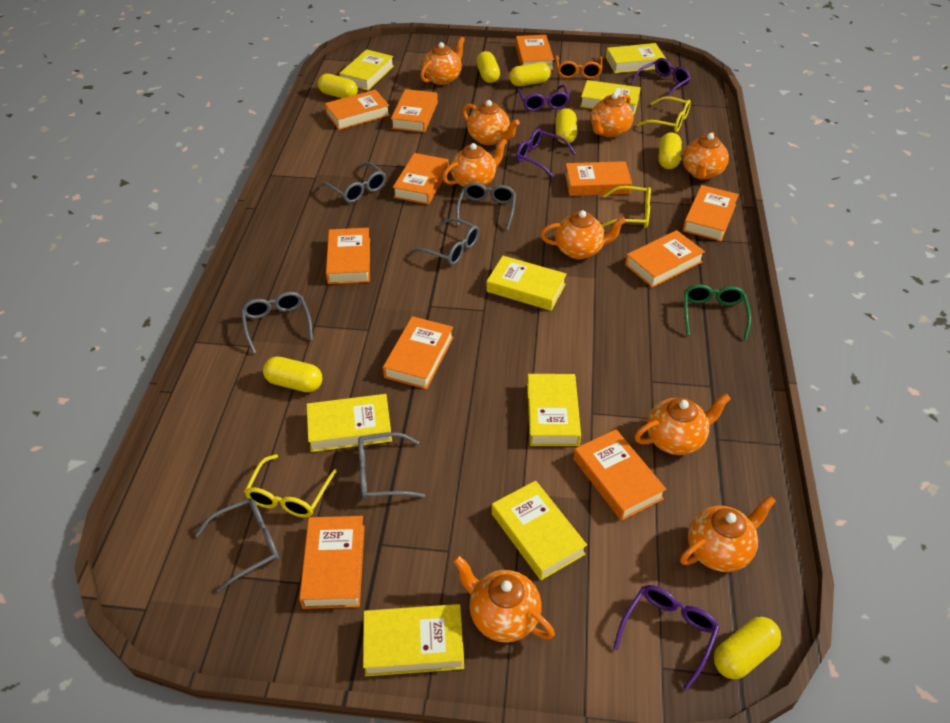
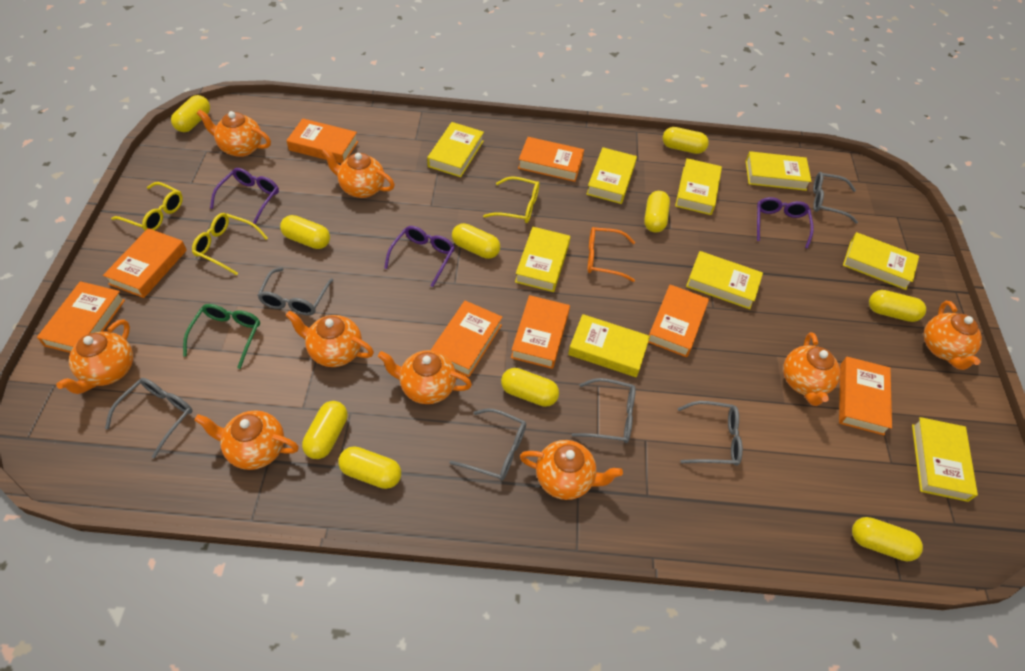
orange book: [299,516,365,609] [325,90,390,130] [326,228,370,284] [383,316,454,389] [391,89,438,133] [393,153,449,205] [516,35,554,70] [565,161,632,196] [573,429,666,521] [625,230,705,288] [683,185,739,241] = 11 -> [37,281,125,353] [103,228,187,298] [286,118,358,164] [431,301,502,377] [511,295,570,369] [518,137,584,182] [648,285,709,357] [839,357,892,436] = 8
purple glasses: [516,129,576,178] [517,85,570,111] [613,585,720,691] [631,58,691,101] = 4 -> [210,168,279,224] [384,226,455,287] [757,197,814,249] = 3
yellow book: [307,394,392,452] [339,49,394,90] [363,604,464,676] [487,256,567,311] [492,481,587,580] [527,374,581,446] [580,80,641,115] [606,43,666,73] = 8 -> [427,122,484,177] [515,227,570,292] [568,314,650,377] [586,147,637,204] [675,158,722,215] [686,251,763,309] [746,151,812,191] [843,232,919,290] [912,417,978,502] = 9
yellow capsule: [263,357,322,392] [318,74,358,98] [476,51,500,83] [509,63,551,86] [556,108,577,144] [659,132,682,169] [714,617,781,679] = 7 -> [171,95,210,132] [280,215,330,249] [302,401,348,459] [338,446,401,489] [452,223,500,259] [501,368,559,407] [644,191,670,232] [663,127,709,154] [852,517,923,562] [869,290,926,322] = 10

